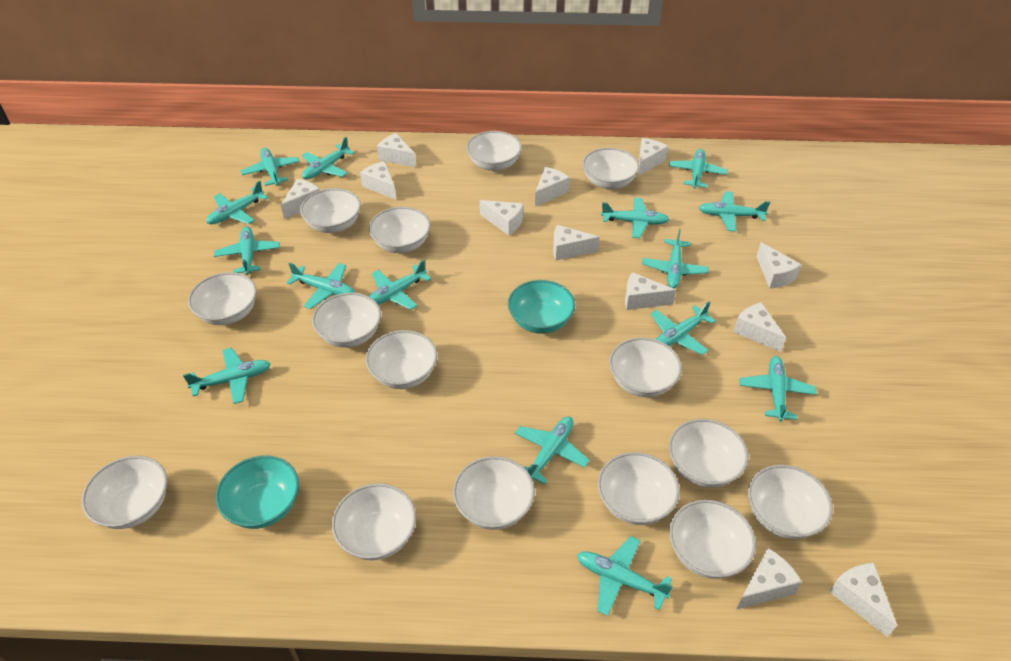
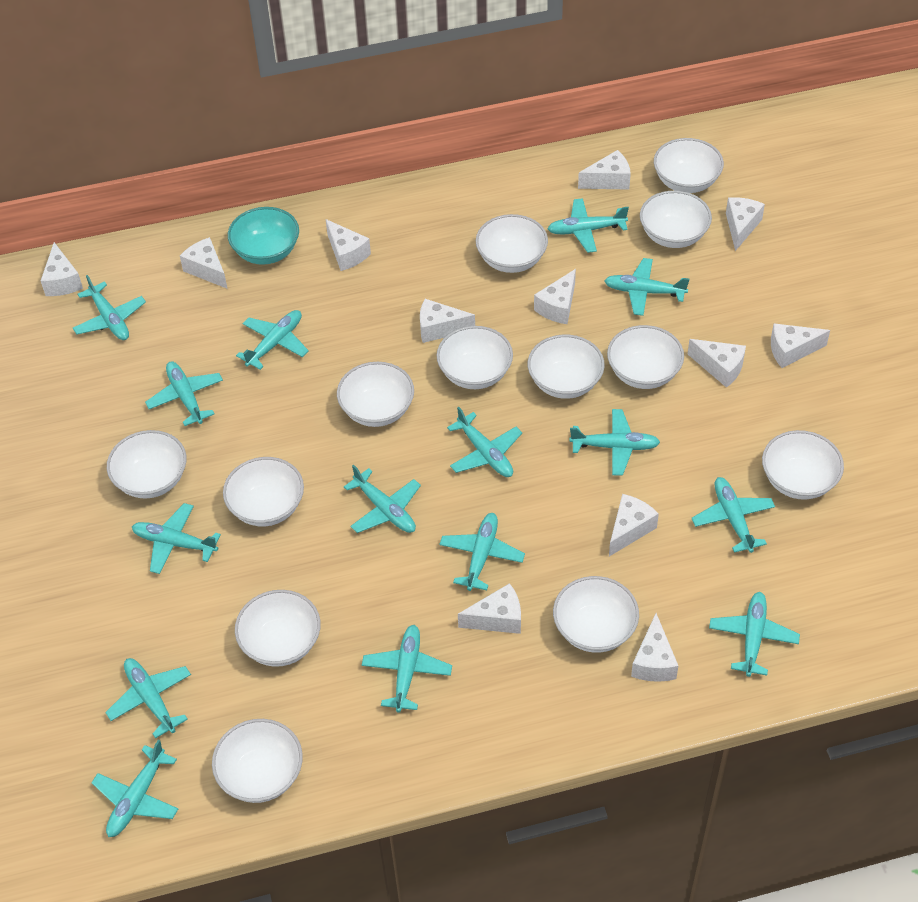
turquoise bowl: [216,455,299,529] [508,280,575,334] = 2 -> [228,207,299,265] = 1
white bowl: [82,456,167,529] [188,272,257,325] [300,188,361,233] [312,293,381,348] [332,483,416,560] [366,330,437,389] [369,207,431,253] [453,456,535,530] [466,131,522,171] [582,148,639,189] [598,452,680,525] [609,338,682,397] [668,419,748,488] [669,500,756,579] [748,465,833,539] = 15 -> [107,430,187,498] [212,719,303,803] [223,457,304,526] [235,590,321,667] [337,362,414,427] [437,326,513,389] [476,214,548,273] [528,335,605,399] [553,576,639,653] [607,325,684,389] [640,191,712,248] [654,138,724,193] [762,430,844,500] = 13

